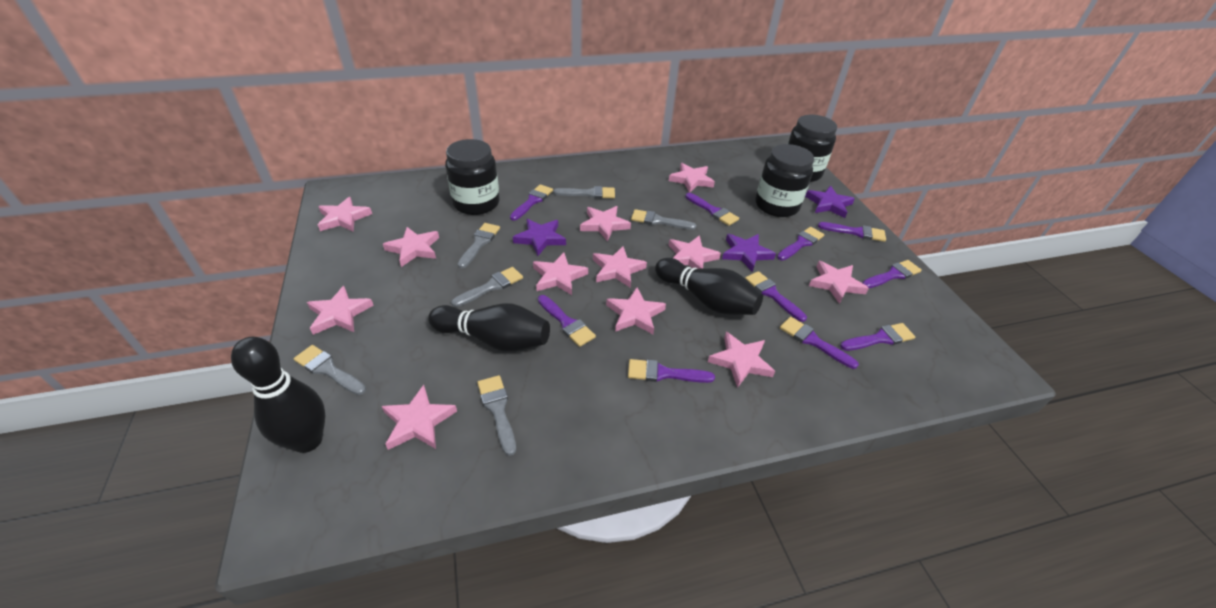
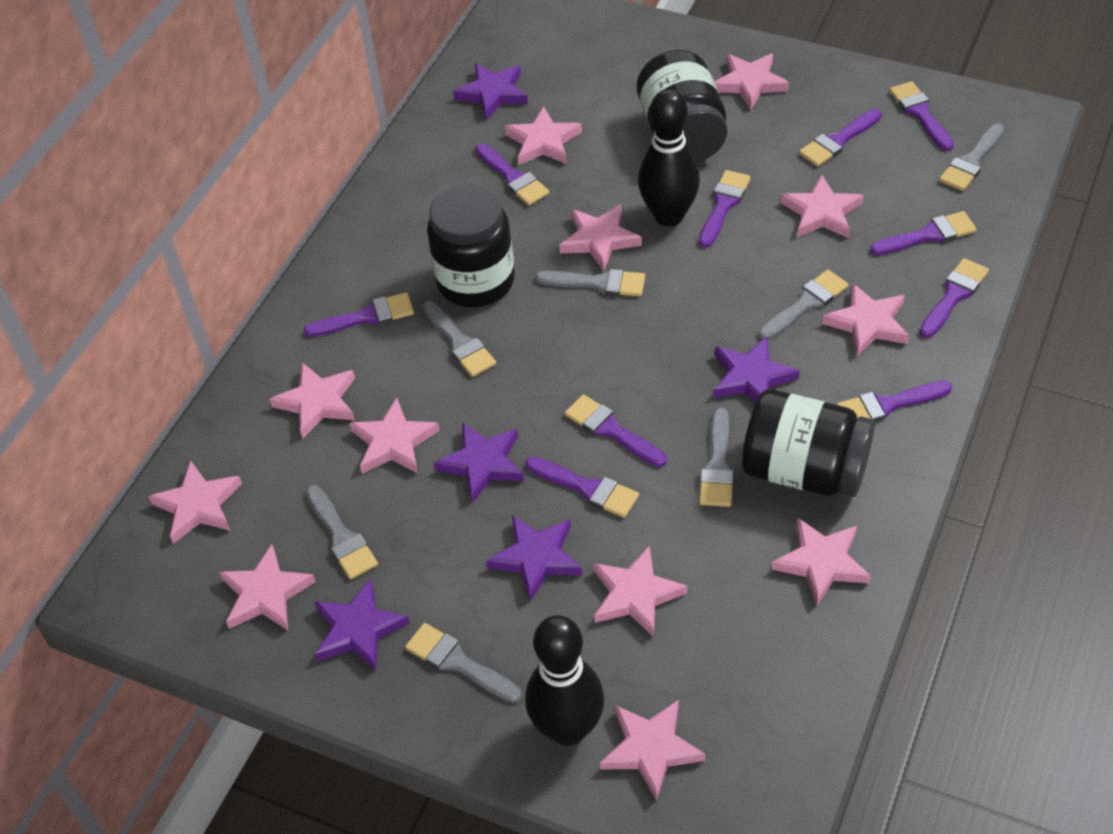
black bowling pin: [231,337,325,453] [428,303,550,352] [655,258,763,315] = 3 -> [525,615,604,746] [638,89,700,226] = 2
grey brush: [294,345,366,395] [451,267,523,307] [458,223,500,268] [477,375,516,456] [553,186,615,199] [631,209,696,230] = 6 -> [306,485,378,579] [405,623,522,703] [423,300,496,377] [535,269,645,296] [699,408,734,507] [759,270,849,340] [939,123,1004,191] = 7
purple star: [513,219,566,256] [722,234,776,272] [805,186,855,218] = 3 -> [314,579,410,671] [434,422,524,503] [453,63,528,120] [486,515,582,601] [713,336,800,403] = 5

